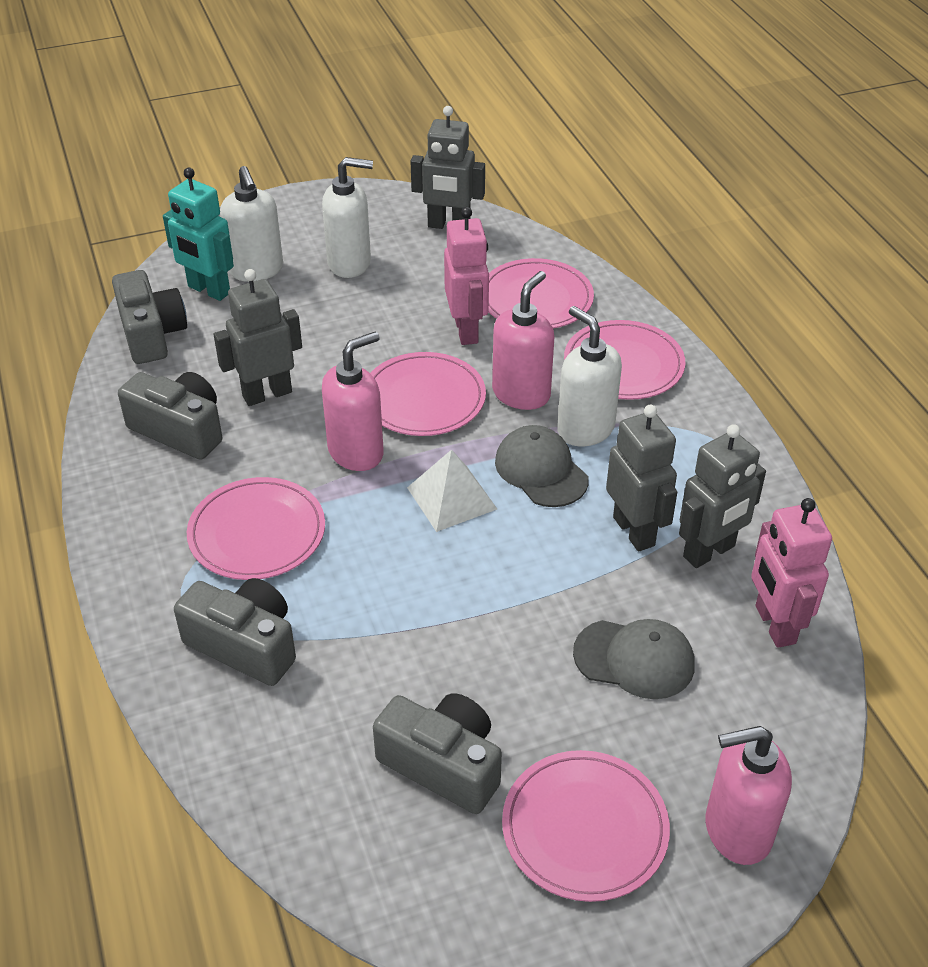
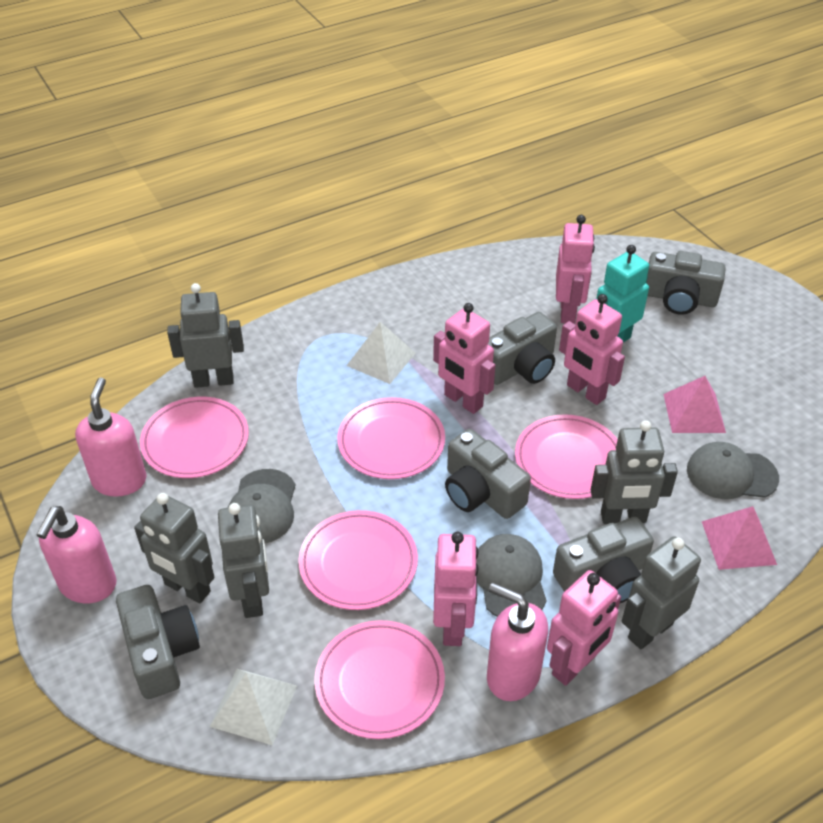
grey camera: [112,270,187,364] [118,372,222,460] [174,578,296,686] [373,693,502,814] = 4 -> [116,585,200,699] [445,429,531,519] [488,312,557,385] [553,517,654,603] [646,251,726,315] = 5
grey cap: [495,425,589,507] [573,619,695,699] = 2 -> [228,469,295,543] [476,534,547,617] [687,442,779,499] = 3
grey robot: [214,269,302,406] [410,106,485,229] [606,404,677,551] [679,424,766,568] = 4 -> [134,493,215,603] [167,283,244,388] [218,503,269,618] [591,420,678,524] [622,536,701,650] = 5
pink pyramid: none = 0 -> [663,376,726,433] [702,506,777,570] = 2
pink robot: [444,207,489,345] [751,498,832,648] = 2 -> [433,303,496,414] [433,532,478,646] [547,570,621,686] [556,215,595,324] [559,294,625,405] = 5
white pyramid: [407,449,497,532] = 1 -> [210,669,297,745] [347,322,416,384] = 2
white soap dispenser: [220,166,283,282] [322,157,373,278] [557,306,622,447] = 3 -> none = 0

